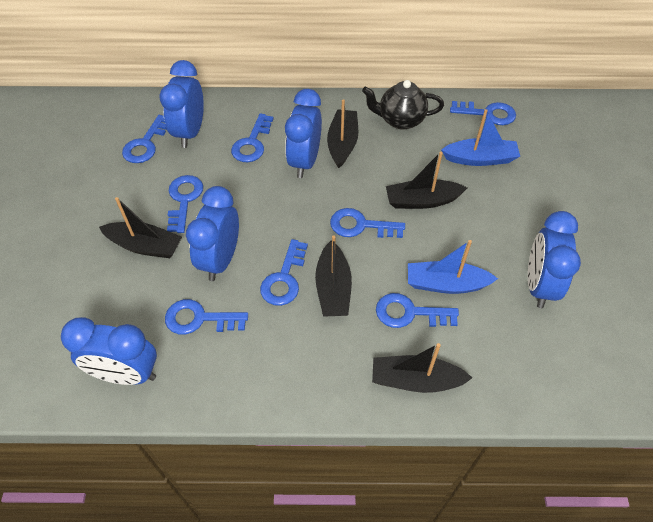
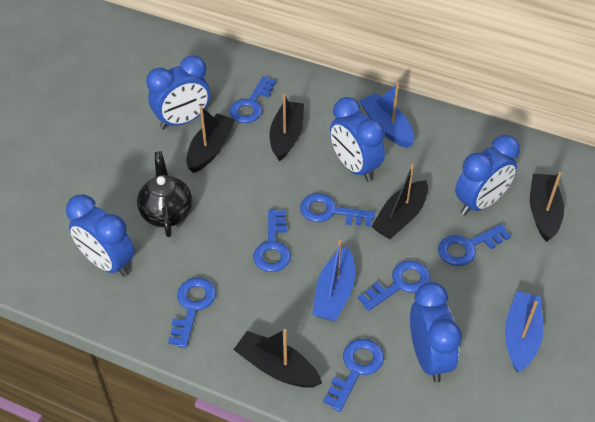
blue boat: [408,240,498,294] [441,109,520,166] = 2 -> [312,240,355,321] [359,83,414,148] [505,291,543,372] = 3
blue key: [122,115,167,163] [165,299,248,334] [167,175,203,233] [231,113,274,162] [260,239,308,306] [330,208,405,238] [376,293,459,328] [450,101,516,125] = 8 -> [168,278,216,348] [229,76,276,123] [253,209,291,272] [300,193,375,227] [323,339,384,412] [358,261,431,311] [438,224,511,266] = 7

